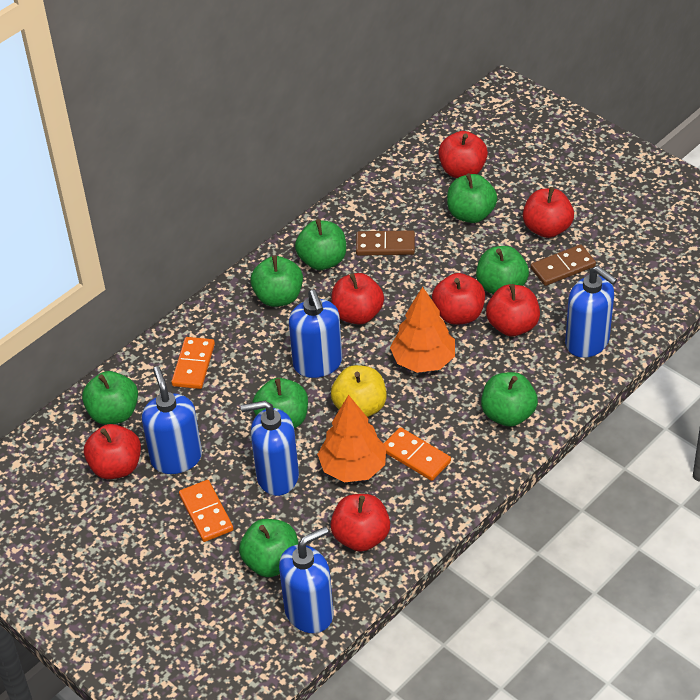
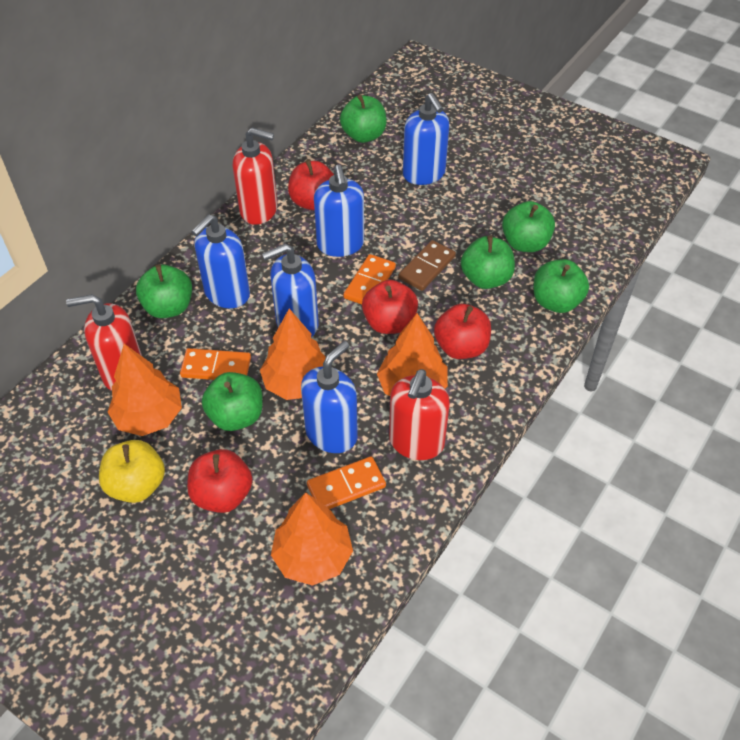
brown domino: [356,230,415,256] [531,244,596,286] = 2 -> [398,240,456,291] = 1
green apple: [82,371,138,425] [239,519,298,577] [251,255,303,307] [252,378,308,428] [295,219,346,270] [447,173,497,223] [476,246,529,294] [481,372,538,427] = 8 -> [136,264,192,318] [202,372,263,431] [340,94,387,143] [461,236,515,289] [502,201,555,252] [533,259,589,313] = 6
orange tree: [317,395,386,483] [390,287,455,373] = 2 -> [108,344,182,436] [260,309,326,400] [271,492,353,586] [377,313,448,396] = 4
red apple: [84,424,141,479] [330,494,390,552] [331,273,384,325] [432,273,485,325] [438,131,488,178] [486,284,540,337] [523,187,574,238] = 7 -> [187,449,253,513] [288,159,334,210] [362,280,418,334] [434,304,491,359] = 4
red soap dispenser: none = 0 -> [66,294,142,391] [233,128,277,225] [389,369,450,460] = 3

